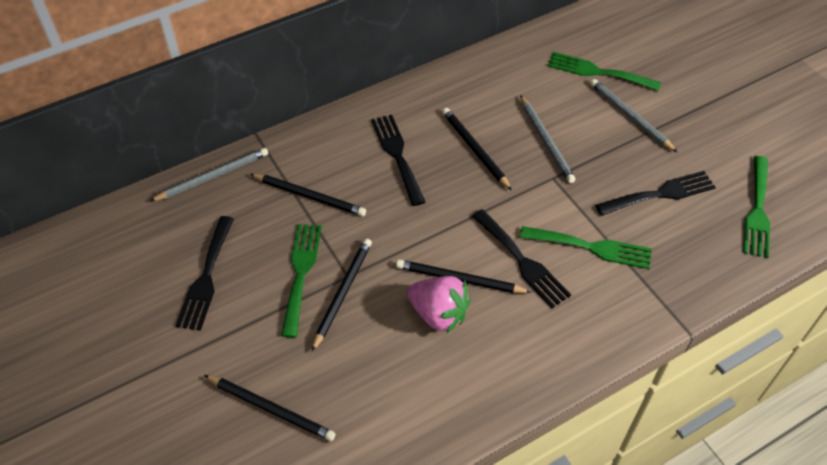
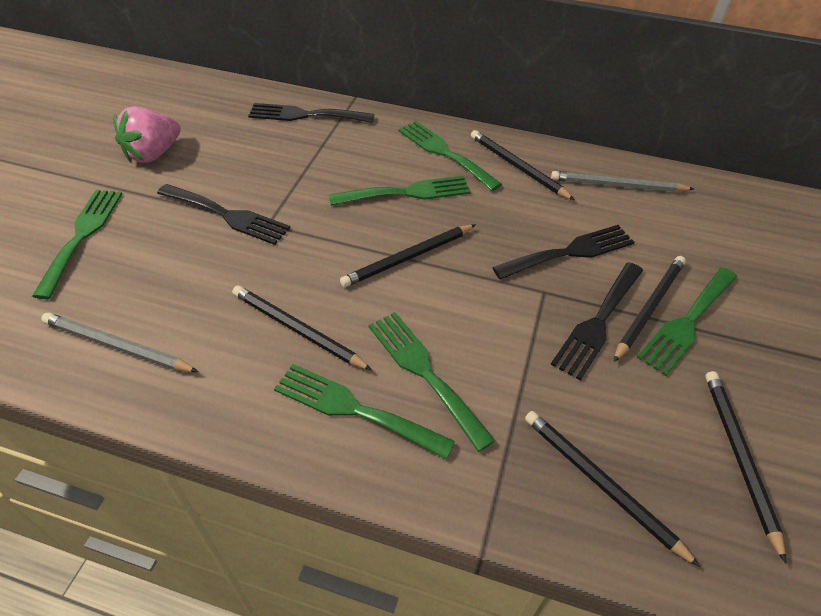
black pencil: [204,375,336,441] [250,174,366,216] [312,238,372,352] [396,259,532,293] [442,108,512,191] = 5 -> [232,286,372,370] [340,224,476,287] [471,130,575,200] [525,411,700,567] [614,256,686,362] [705,371,786,563] = 6
green fork: [281,224,322,338] [520,226,652,269] [548,52,661,91] [743,156,770,258] = 4 -> [32,190,122,299] [274,364,455,459] [329,176,471,206] [368,312,495,452] [398,121,502,191] [637,267,737,376] = 6
grey pencil: [150,148,268,201] [520,95,575,183] [590,79,678,153] = 3 -> [41,313,199,372] [551,171,694,192] = 2

